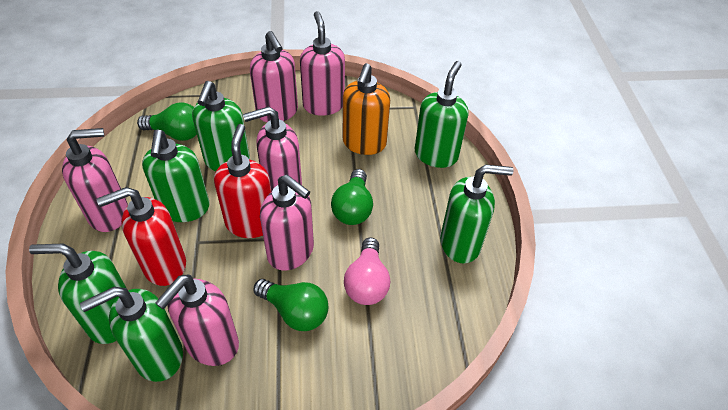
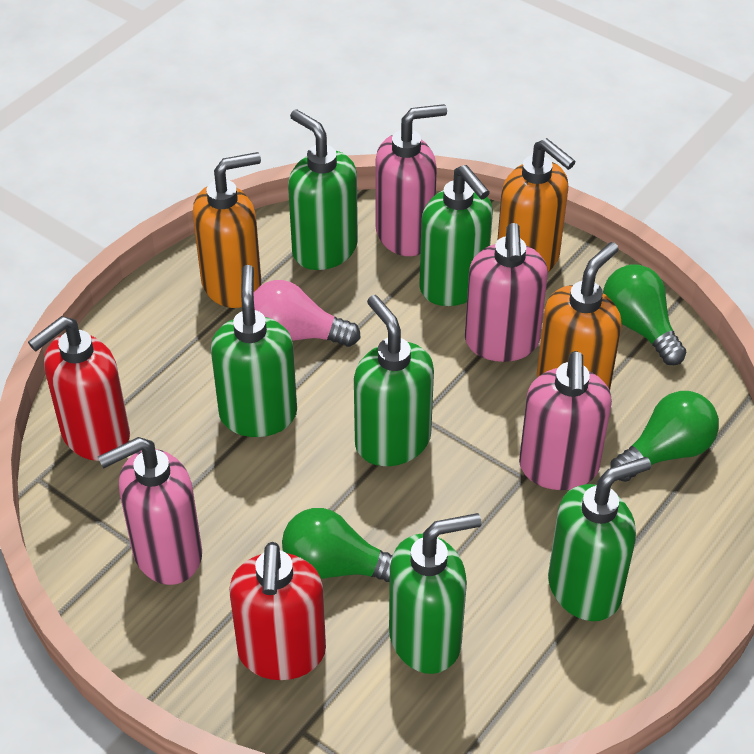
orange soap dispenser: [343,63,390,155] = 1 -> [193,152,262,308] [497,138,576,272] [537,242,622,390] = 3
pink soap dispenser: [62,128,128,232] [155,274,239,366] [243,106,302,192] [250,31,298,122] [260,175,314,271] [300,11,345,116] = 6 -> [98,437,202,585] [375,104,447,256] [465,223,548,362] [519,351,612,490] = 4

